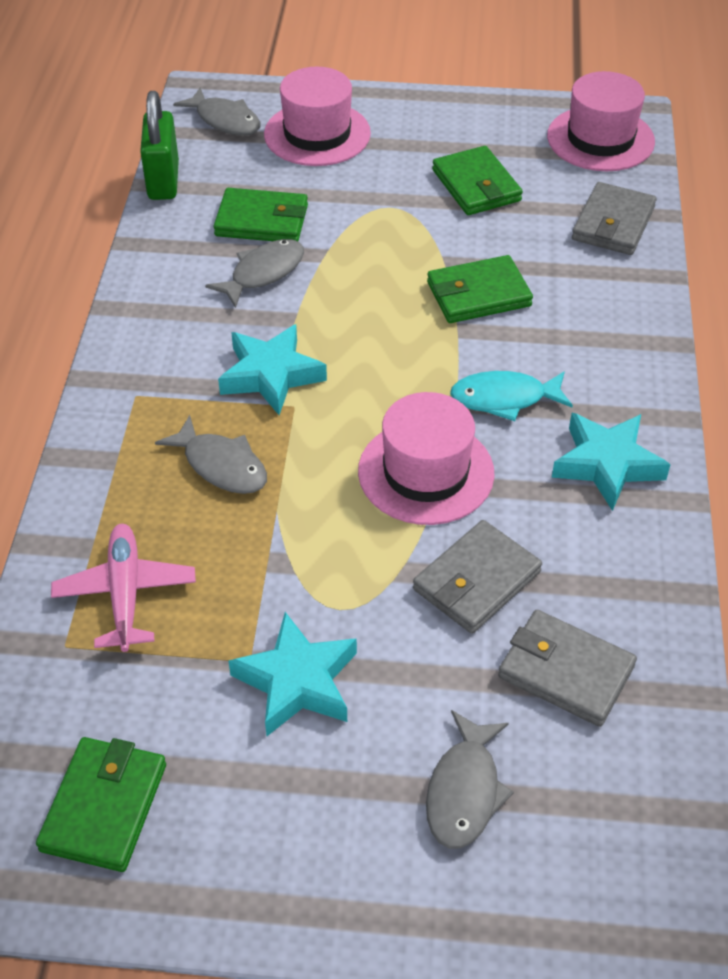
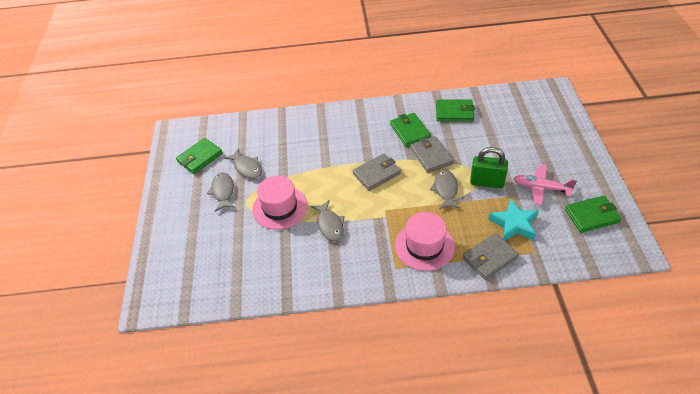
pink hat: [264,67,371,166] [358,392,494,525] [547,71,655,171] = 3 -> [252,176,307,230] [395,212,455,271] = 2
turquoise fish: [450,371,573,421] = 1 -> none = 0
turquoise star: [218,324,327,415] [228,612,357,736] [552,413,671,511] = 3 -> [488,199,539,241] = 1

